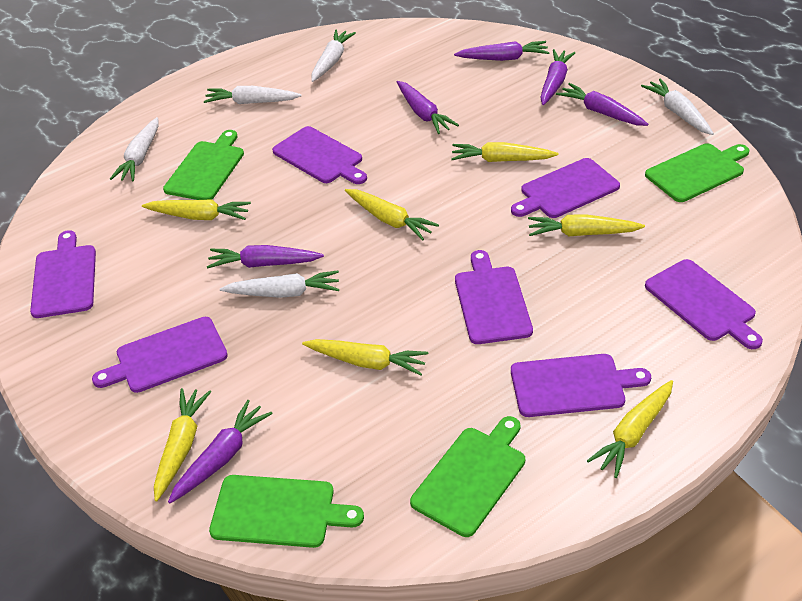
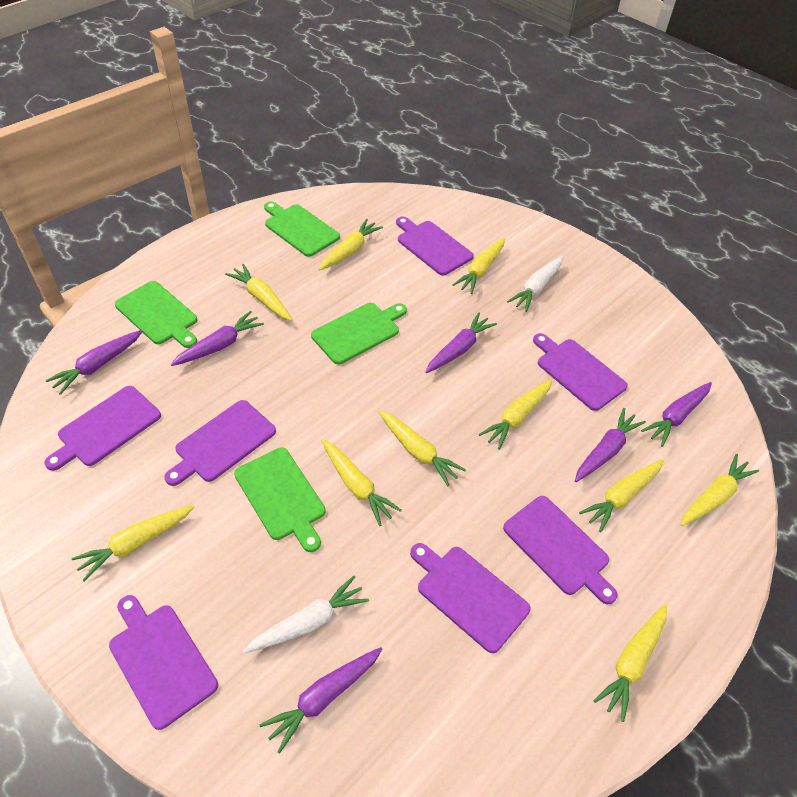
white carrot: [110,117,159,182] [204,86,302,104] [220,270,339,298] [311,30,356,82] [641,78,714,135] = 5 -> [243,576,369,653] [507,256,563,312] = 2
yellow carrot: [142,199,251,220] [154,388,211,501] [302,339,428,376] [345,189,439,240] [451,142,558,162] [528,214,645,236] [587,380,673,478] = 7 -> [71,505,194,581] [225,264,292,321] [319,219,383,270] [321,439,402,526] [378,410,466,486] [453,238,505,294] [479,380,552,450] [579,459,664,532] [593,604,667,722] [680,454,759,526] = 10

